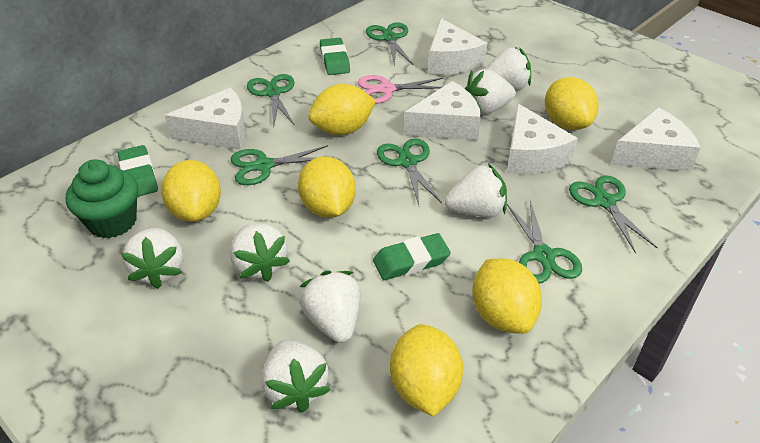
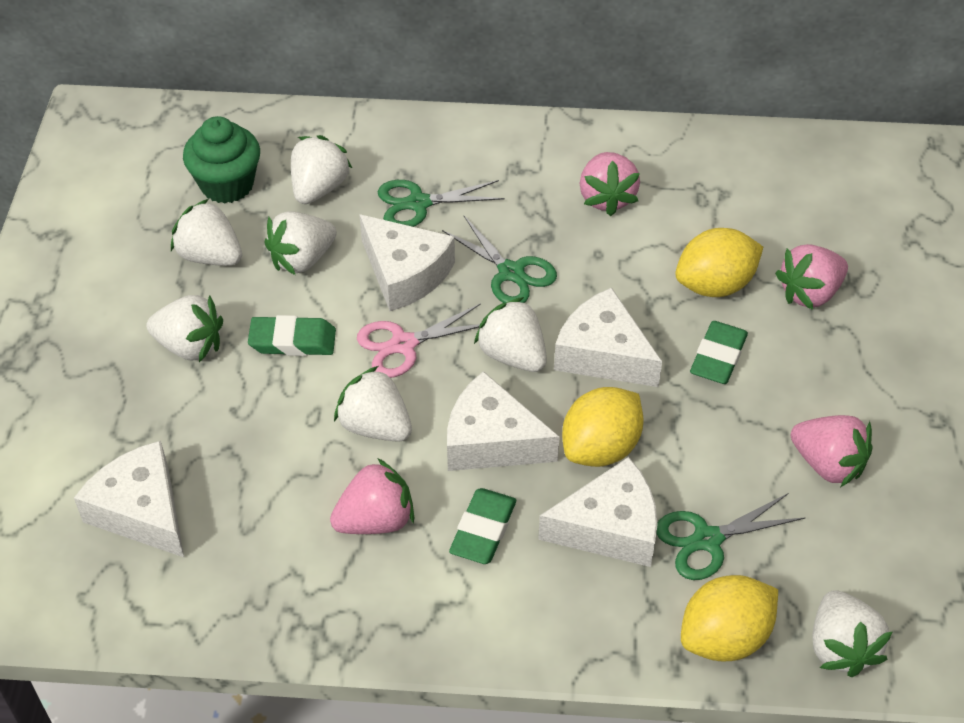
green scissors: [231,145,328,185] [247,74,295,128] [366,22,413,66] [377,139,442,205] [507,201,582,283] [569,175,658,253] = 6 -> [378,180,505,227] [442,216,557,303] [656,493,806,580] = 3
pink strawberry: none = 0 -> [330,458,414,534] [580,152,640,216] [775,244,848,310] [791,415,873,487] = 4
yellow lemon: [161,160,221,222] [298,156,356,218] [308,84,376,135] [390,324,463,417] [472,258,542,334] [545,77,599,130] = 6 -> [562,387,644,467] [675,228,763,297] [681,575,778,661] = 3

